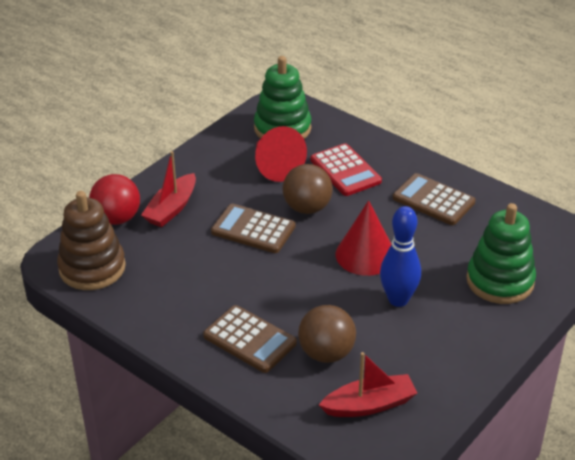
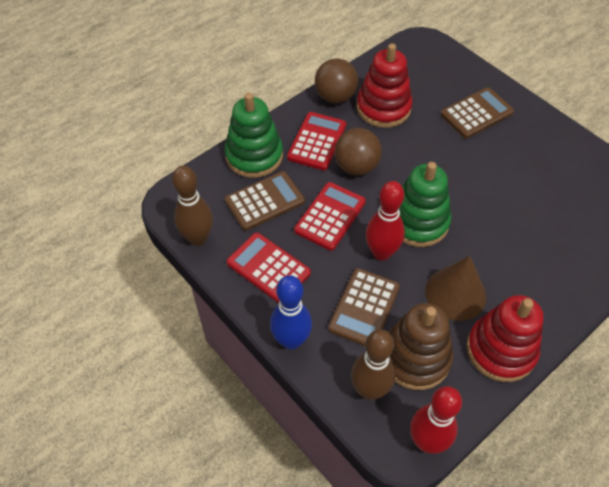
brown bowling pin: none = 0 -> [172,166,213,246] [351,329,395,400] = 2
brown cone: none = 0 -> [425,256,486,321] = 1
red ball: [89,174,140,225] = 1 -> none = 0
red boat: [141,151,196,227] [319,352,417,417] = 2 -> none = 0
red bowling pin: none = 0 -> [366,181,405,261] [410,386,462,454] = 2
red calculator: [310,143,382,196] = 1 -> [227,232,311,303] [287,112,346,170] [294,182,366,251] = 3
red cone: [255,126,307,182] [336,200,391,276] = 2 -> none = 0
red stacking toy: none = 0 -> [357,43,412,128] [467,295,544,382] = 2

